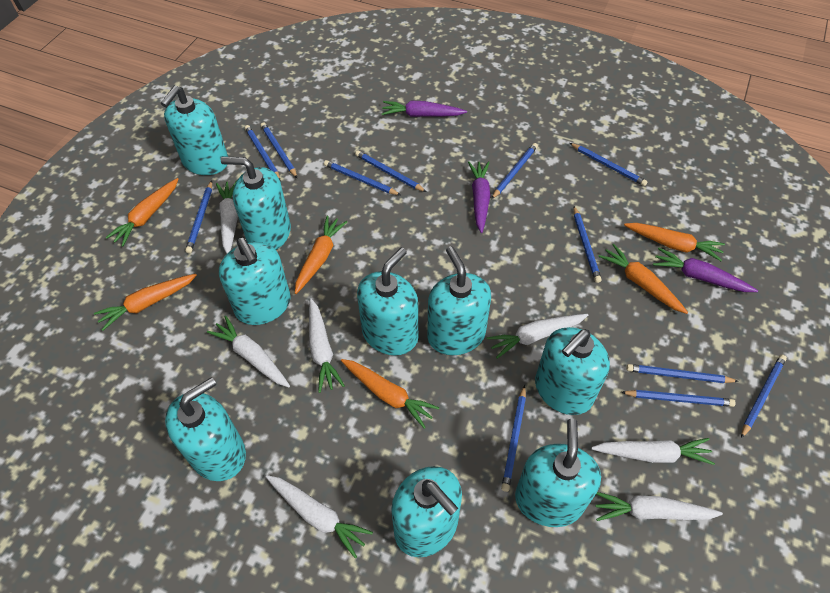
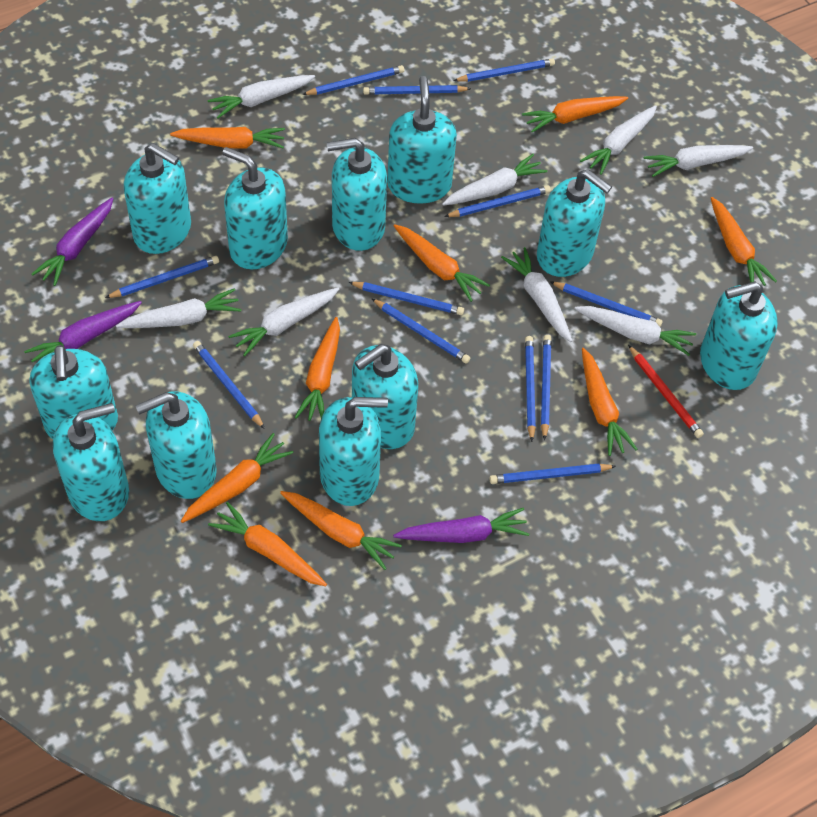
orange carrot: [94,274,197,331] [105,178,179,247] [295,216,347,294] [341,359,439,429] [598,244,688,314] [624,223,725,261] = 6 -> [170,127,285,149] [181,433,293,523] [208,502,327,586] [280,491,402,570] [295,317,340,421] [394,224,490,302] [522,96,628,133] [582,348,637,456] [711,197,777,286] = 9
red pencil: none = 0 -> [628,345,704,438] = 1
turquoise soap dispenser: [161,86,228,175] [165,377,246,481] [219,238,291,325] [221,157,291,250] [357,247,418,355] [391,466,462,557] [427,246,491,355] [515,419,601,527] [535,327,610,415] = 9 -> [30,345,118,439] [53,403,129,521] [124,143,191,254] [136,391,217,499] [223,147,288,270] [319,397,388,506] [327,138,387,251] [352,344,418,449] [387,76,457,204] [537,169,612,277] [700,282,778,390] = 11
white carrot: [207,316,290,387] [216,180,238,254] [266,475,373,558] [309,298,345,393] [486,314,588,359] [591,438,715,465] [595,492,723,521] = 7 -> [116,288,242,328] [208,75,315,118] [228,288,339,356] [442,154,547,206] [501,247,572,342] [575,306,696,356] [580,105,657,175] [644,145,753,177] = 8

